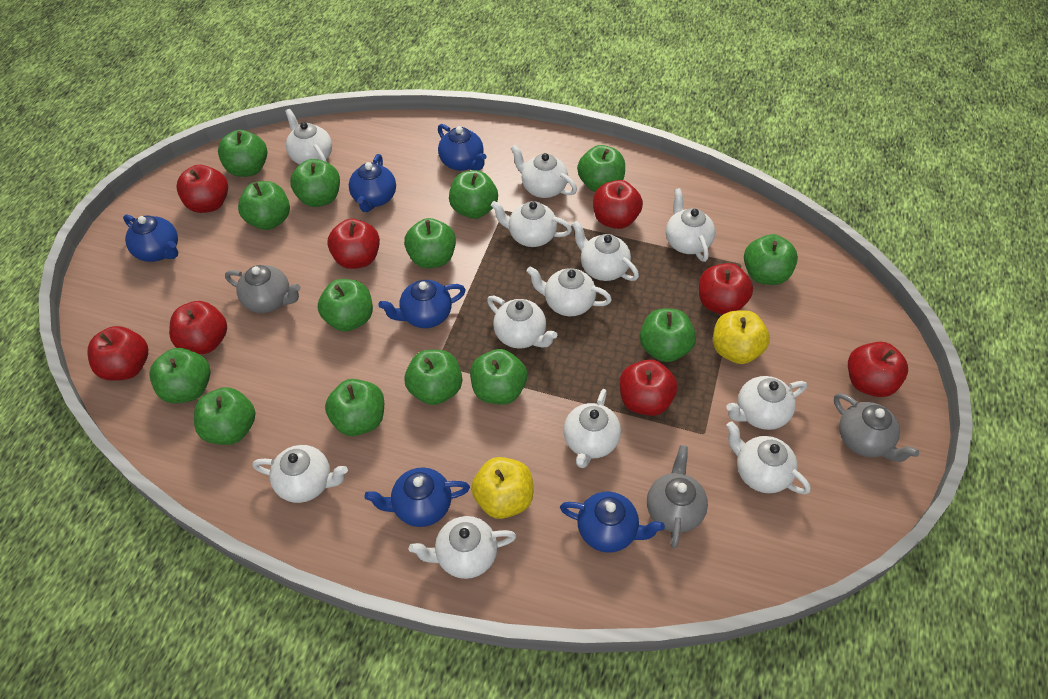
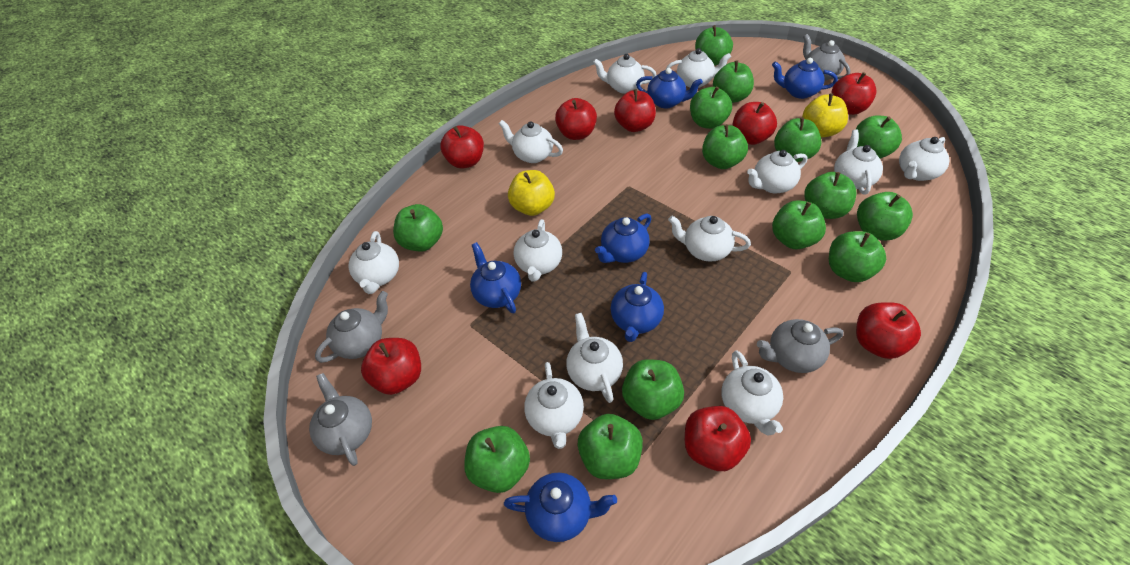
grey teapot: [225,265,301,313] [647,445,708,549] [834,393,919,462] = 3 -> [309,373,372,466] [315,291,388,363] [757,319,844,373] [803,34,850,81] = 4

